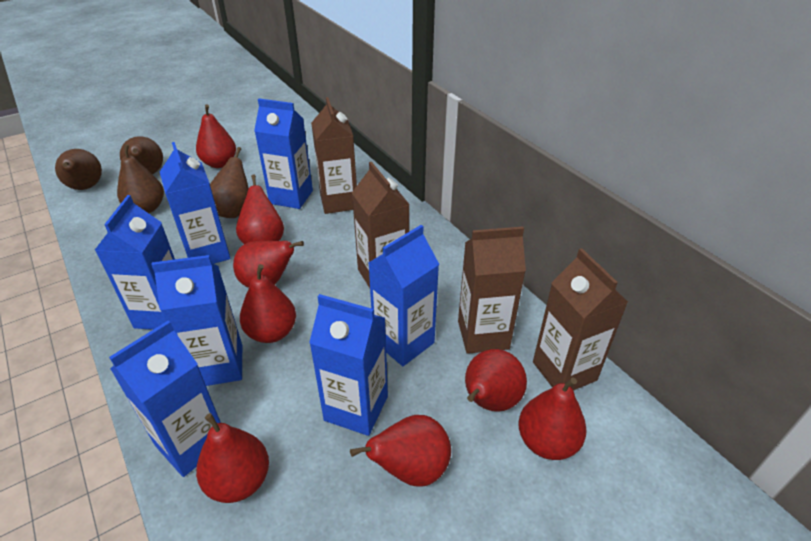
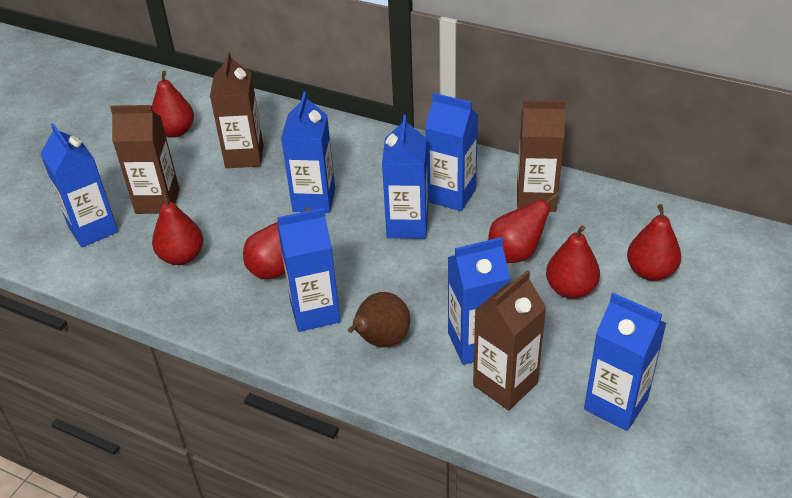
brown pear: [55,149,102,190] [117,144,164,213] [120,136,163,174] [210,147,249,218] = 4 -> [348,292,410,347] = 1
red pear: [196,104,236,168] [196,413,269,503] [233,241,304,288] [236,174,284,244] [240,264,296,343] [350,415,451,487] [465,349,527,412] [518,377,587,460] = 8 -> [152,71,194,138] [152,191,203,265] [243,207,311,279] [488,192,560,263] [546,225,600,299] [627,204,682,281] = 6

